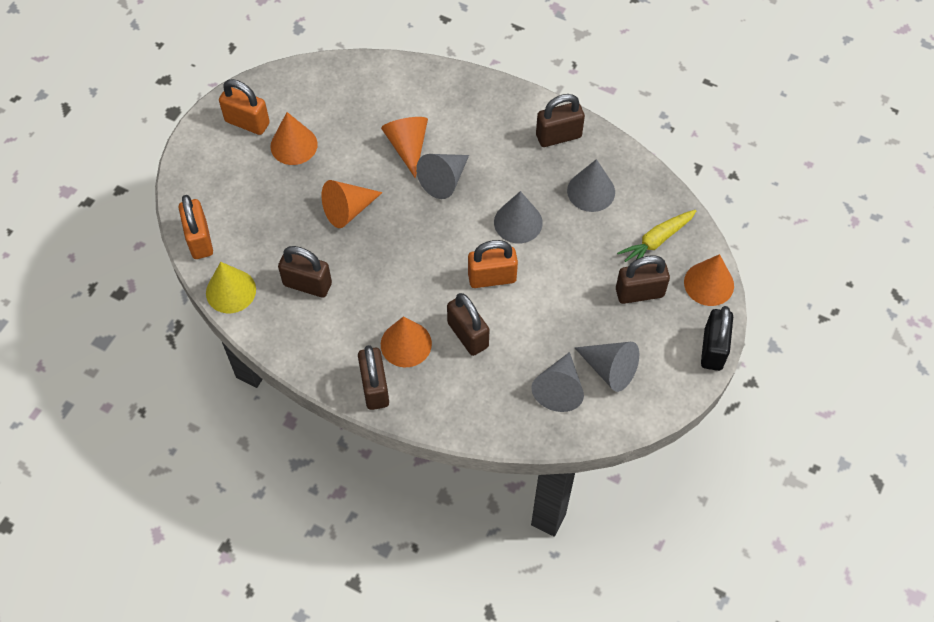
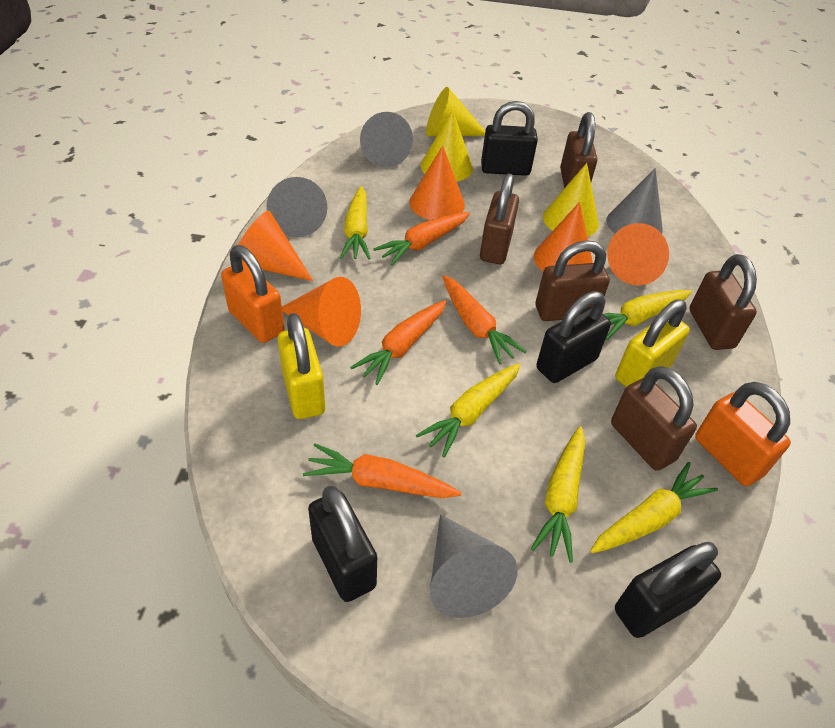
black padlock: [701,306,733,371] = 1 -> [308,486,377,602] [481,101,538,176] [536,291,611,383] [615,542,721,638] = 4
grey cone: [416,154,469,199] [494,191,543,243] [531,352,584,412] [567,159,615,212] [574,342,639,392] = 5 -> [266,177,327,237] [360,112,413,167] [430,514,518,618] [606,168,663,234] = 4
orange carrot: none = 0 -> [303,443,462,498] [350,300,446,385] [373,212,470,265] [442,275,527,364] = 4
orange padlock: [179,195,213,259] [219,79,270,135] [468,240,518,288] = 3 -> [221,245,284,343] [695,382,791,486] = 2
yellow carrot: [617,210,696,262] = 1 -> [340,186,371,259] [416,363,520,457] [531,426,585,563] [590,462,718,553] [604,290,692,340] = 5
yellow cone: [206,262,256,313] = 1 -> [421,110,473,181] [426,87,485,136] [543,163,599,237] = 3
yellow padlock: none = 0 -> [277,313,325,419] [615,299,690,387] = 2

